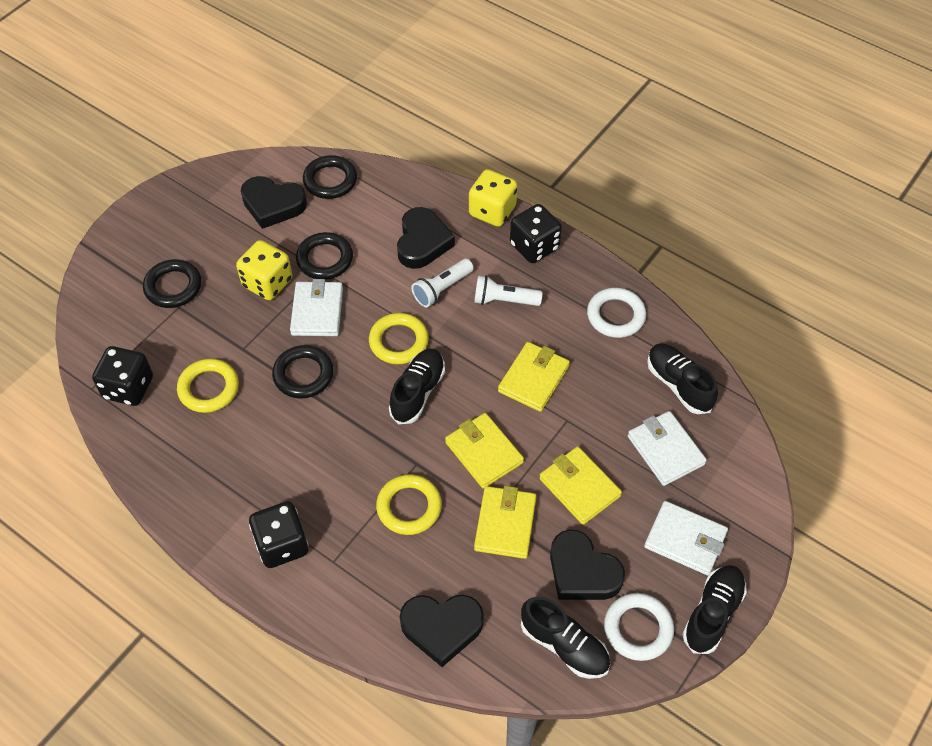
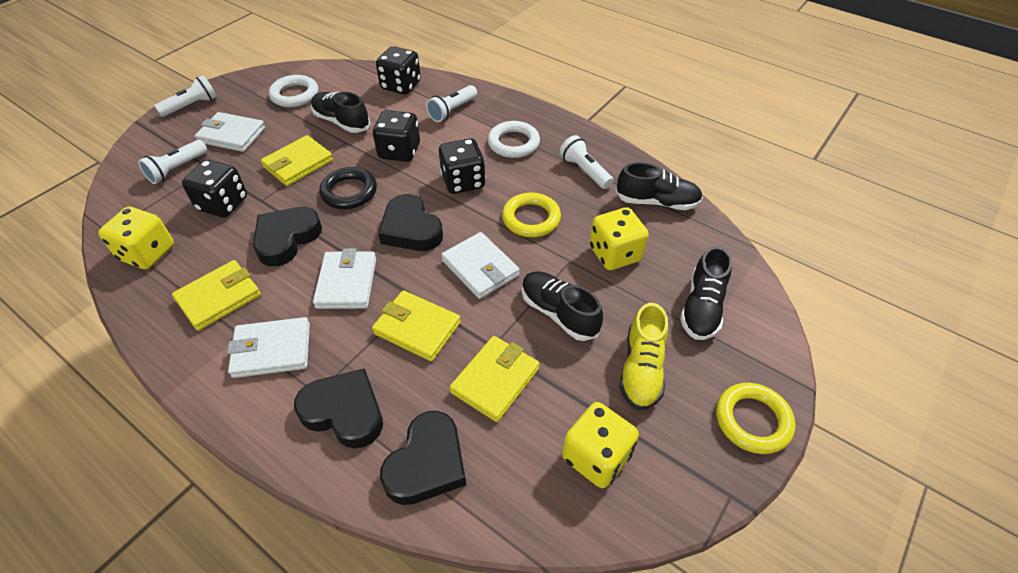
black dice: [92,346,153,406] [249,501,309,568] [510,204,562,263] = 3 -> [182,160,247,218] [373,110,420,162] [376,46,421,94] [439,138,486,194] = 4
black ring: [143,259,201,308] [272,345,333,399] [296,232,353,280] [303,155,357,199] = 4 -> [319,167,377,209] = 1
white flashlight: [412,259,474,307] [474,275,542,306] = 2 -> [138,140,207,184] [154,75,217,117] [426,85,477,122] [560,135,614,189] = 4
white wallet: [290,279,343,336] [628,411,707,486] [644,501,728,575] = 3 -> [195,112,265,152] [227,317,310,378] [313,248,376,309] [441,232,520,299] = 4
yellow dice: [236,240,292,300] [469,169,517,227] = 2 -> [98,207,174,269] [562,402,639,488] [590,207,649,270] = 3
yellow ring: [177,359,239,413] [369,313,429,364] [376,474,442,535] = 3 -> [502,192,561,237] [716,383,795,454] = 2
yellow shoe: none = 0 -> [619,303,668,410] = 1

